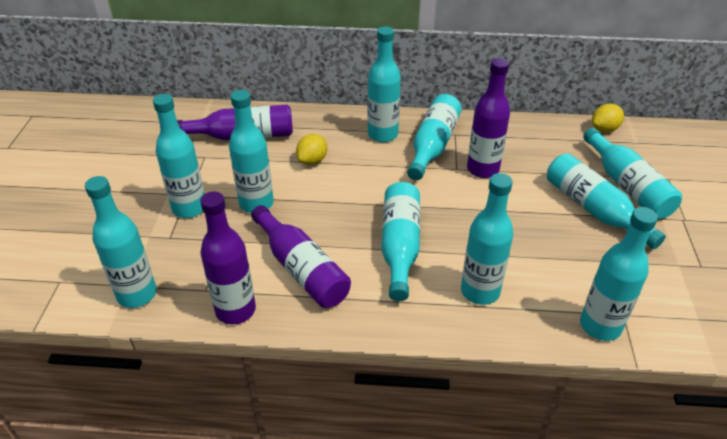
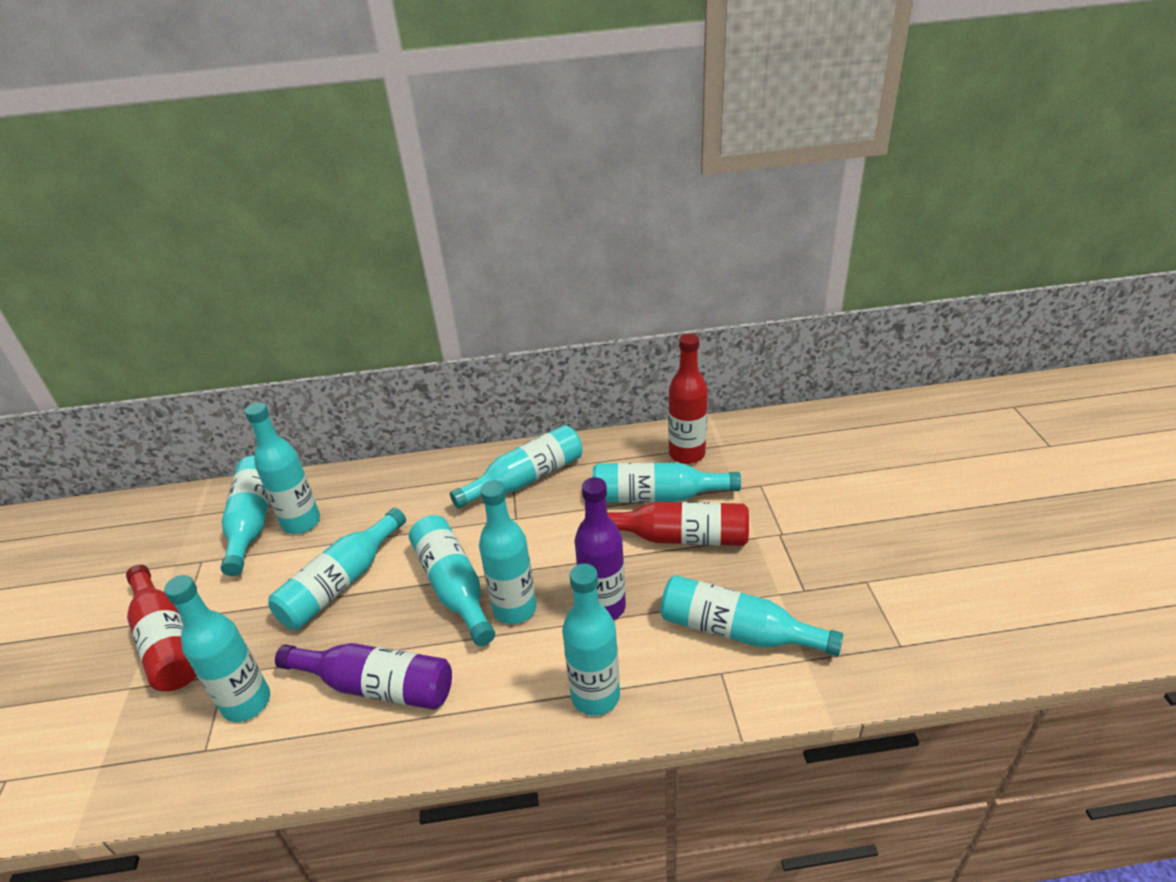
purple bottle: [177,105,293,140] [200,191,256,325] [251,205,351,308] [467,58,510,178] = 4 -> [275,643,452,710] [574,477,626,620] = 2
red bottle: none = 0 -> [126,565,197,692] [607,502,749,546] [668,334,708,464] = 3
yellow lemon: [296,134,327,165] [592,104,624,132] = 2 -> none = 0

